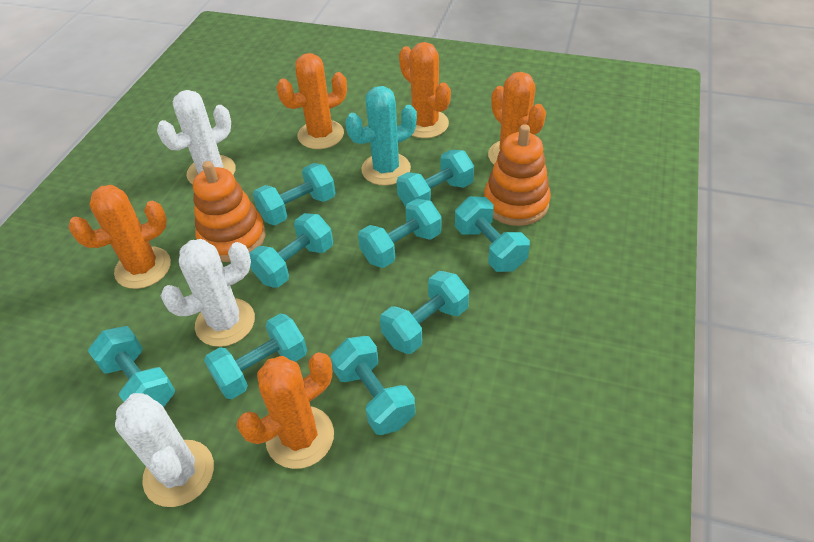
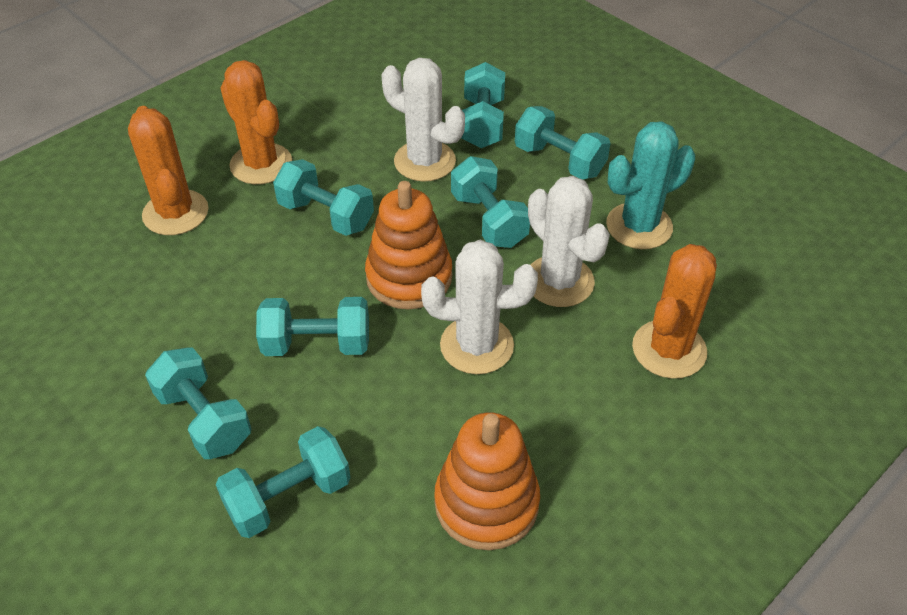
orange cactus: [69,185,171,289] [237,352,334,469] [276,53,347,149] [399,42,451,138] [488,72,546,165] = 5 -> [128,106,209,235] [220,60,292,184] [632,244,717,379] = 3
turquoise dumbbell: [88,326,175,407] [204,314,307,399] [249,213,333,288] [253,163,336,225] [330,336,415,435] [358,198,442,268] [380,271,469,354] [397,150,474,207] [455,196,530,272] = 9 -> [145,347,251,459] [216,426,351,538] [256,297,369,356] [273,159,374,236] [451,156,530,248] [461,62,505,148] [515,106,610,179] = 7

